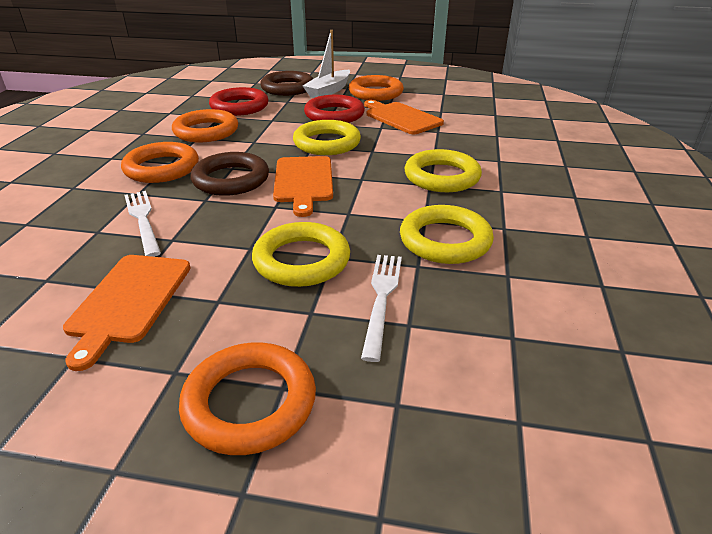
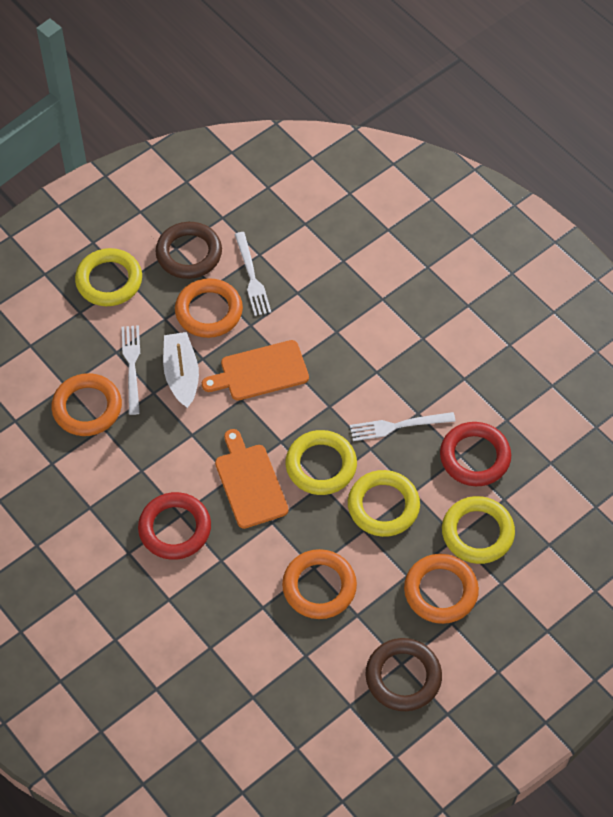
orange cutting board: [63,255,191,371] [273,156,333,217] [364,100,444,135] = 3 -> [202,340,309,401] [215,429,289,529] = 2
white fork: [124,191,161,257] [361,255,402,362] = 2 -> [122,325,140,415] [234,232,271,316] [350,412,456,441] = 3

